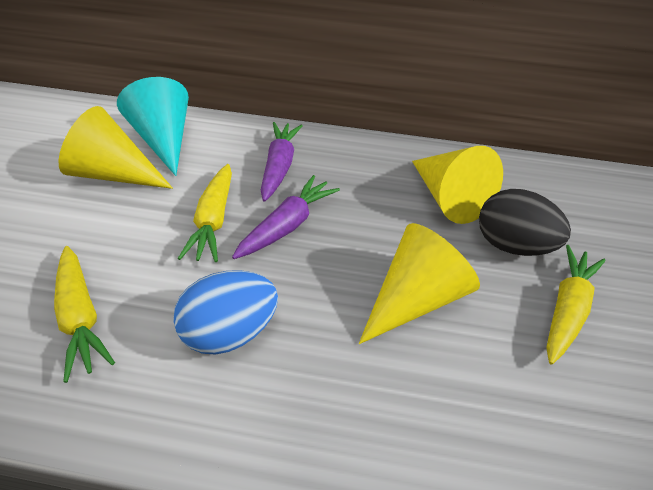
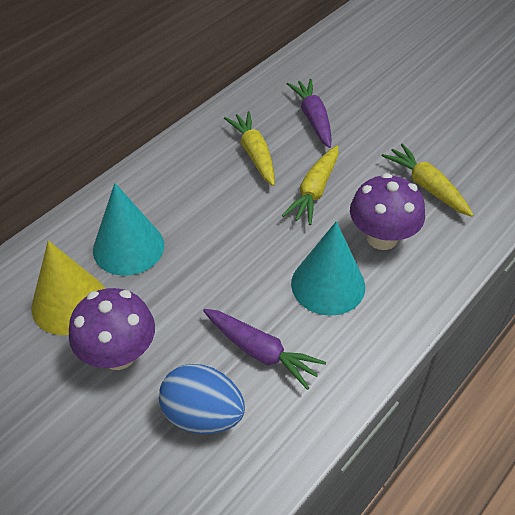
black egg: [479,189,571,256] = 1 -> none = 0
purple mushroom: none = 0 -> [69,288,155,370] [350,173,425,250] = 2
turquoise cone: [117,77,189,176] = 1 -> [93,183,164,276] [291,221,365,316] = 2
yellow cone: [58,106,173,189] [359,223,480,344] [412,146,503,224] = 3 -> [31,240,105,335] = 1

